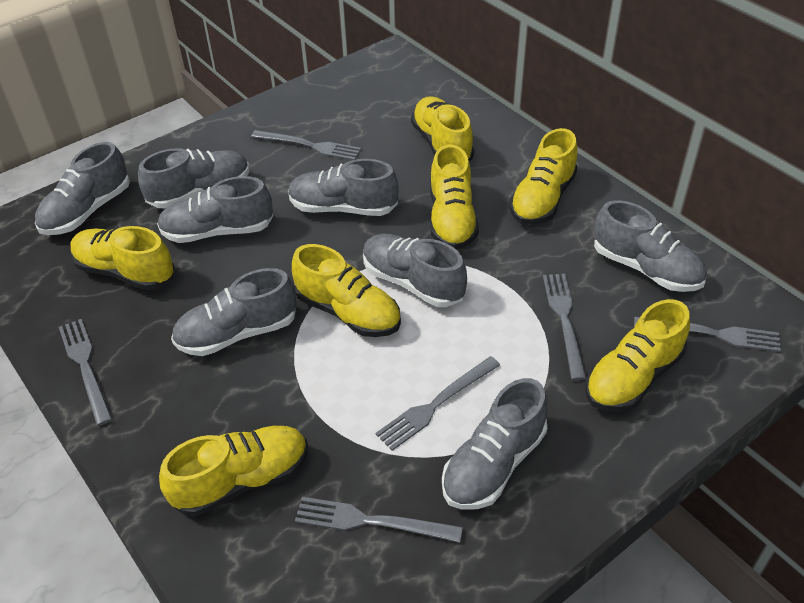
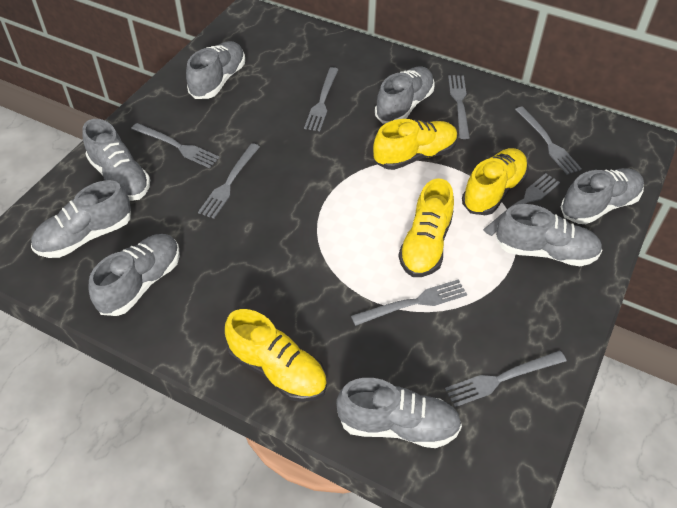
grey fork: [59,319,112,426] [251,130,361,160] [295,497,463,543] [376,356,500,451] [543,274,587,381] [634,317,781,352] = 6 -> [131,123,220,168] [198,143,260,219] [304,67,339,131] [351,279,467,326] [445,351,566,407] [448,75,470,139] [483,173,560,236] [515,106,582,175] = 8
yellow shoe: [71,226,174,290] [159,426,308,516] [292,244,401,337] [411,96,474,161] [430,144,479,250] [510,128,578,225] [585,299,690,412] = 7 -> [225,309,327,402] [373,119,458,170] [398,179,454,277] [462,148,528,215] = 4

